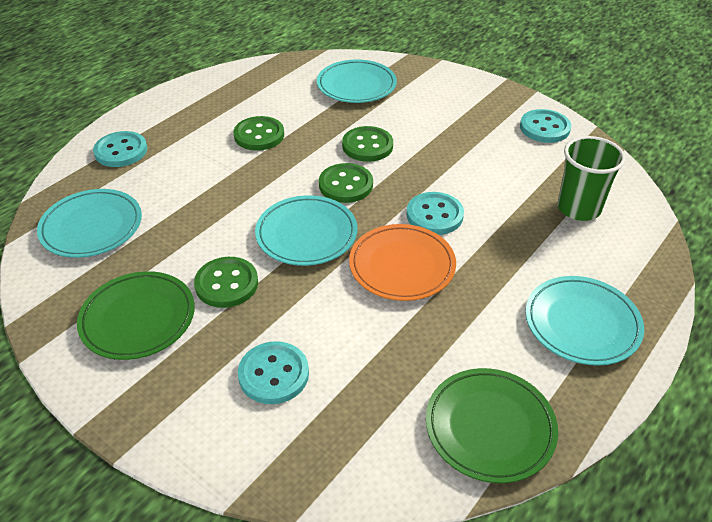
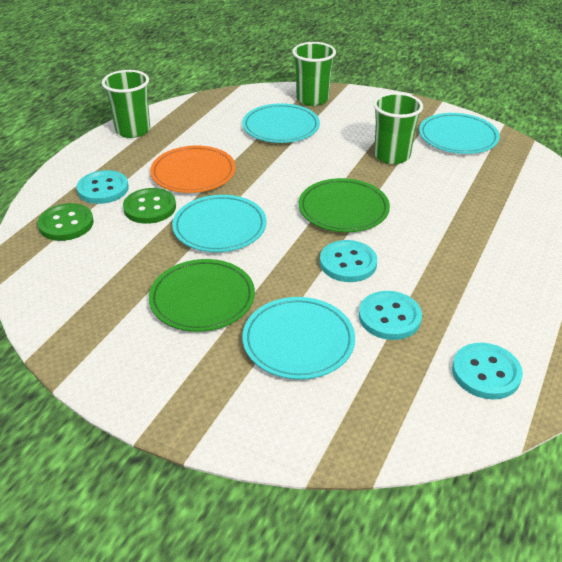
green button: [194,257,258,308] [233,116,284,151] [319,163,373,203] [342,126,393,162] = 4 -> [38,203,94,241] [123,188,176,224] = 2
green cup: [557,136,626,221] = 1 -> [102,70,150,138] [292,42,336,106] [373,93,423,164] = 3

